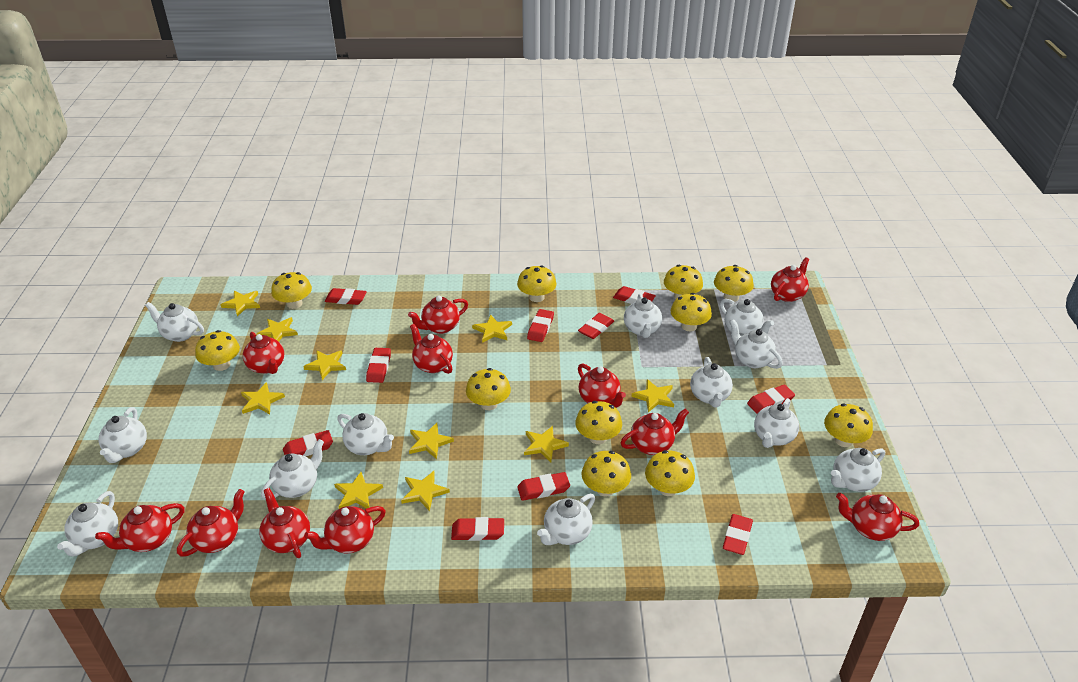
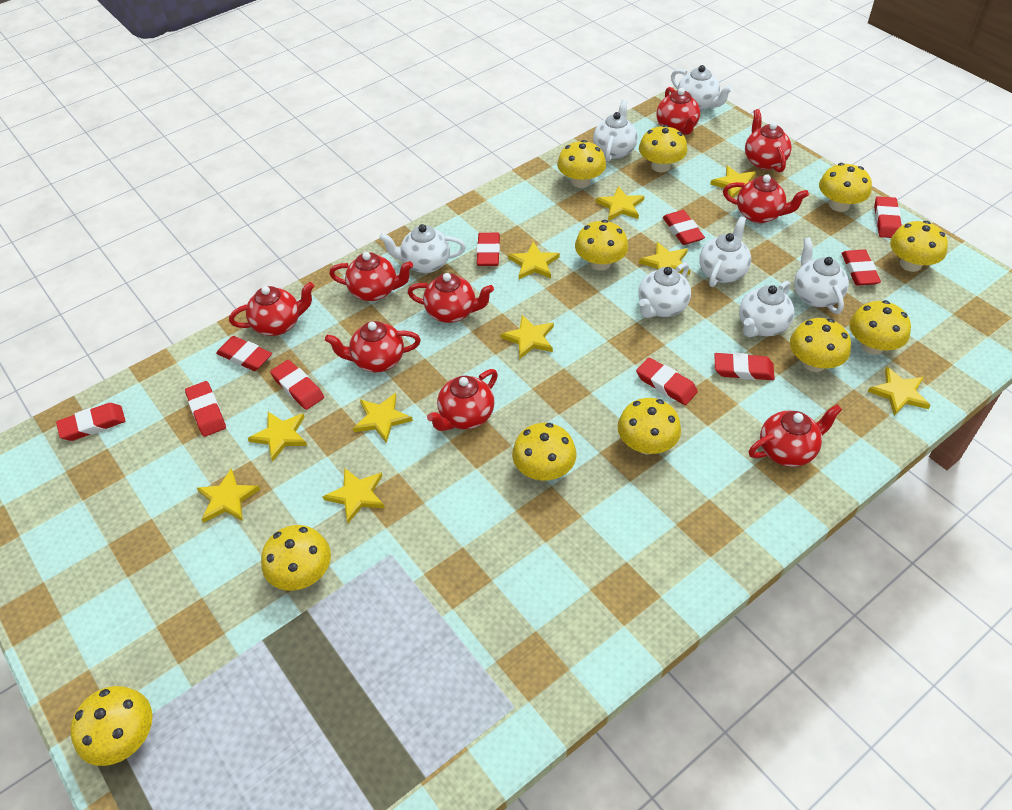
red teapot: [95,503,185,552] [177,489,245,557] [243,332,284,374] [259,488,310,558] [304,506,386,553] [408,295,468,334] [410,324,453,374] [578,363,626,408] [621,408,689,455] [771,257,809,302] [836,493,919,541] = 11 -> [229,282,314,336] [325,321,421,372] [329,252,413,301] [407,273,494,323] [427,369,498,431] [657,87,700,135] [723,174,809,223] [745,109,792,173] [749,404,842,467] = 9
white teapot: [57,491,118,557] [99,407,147,463] [145,302,204,342] [261,439,324,500] [337,413,394,455] [537,494,595,545] [624,294,662,338] [690,357,733,408] [720,299,774,336] [730,319,783,369] [754,398,799,448] [831,448,885,492] = 12 -> [379,224,466,273] [593,99,638,162] [638,262,691,318] [671,65,733,111] [699,216,751,287] [739,281,794,337] [794,237,849,314] = 7

